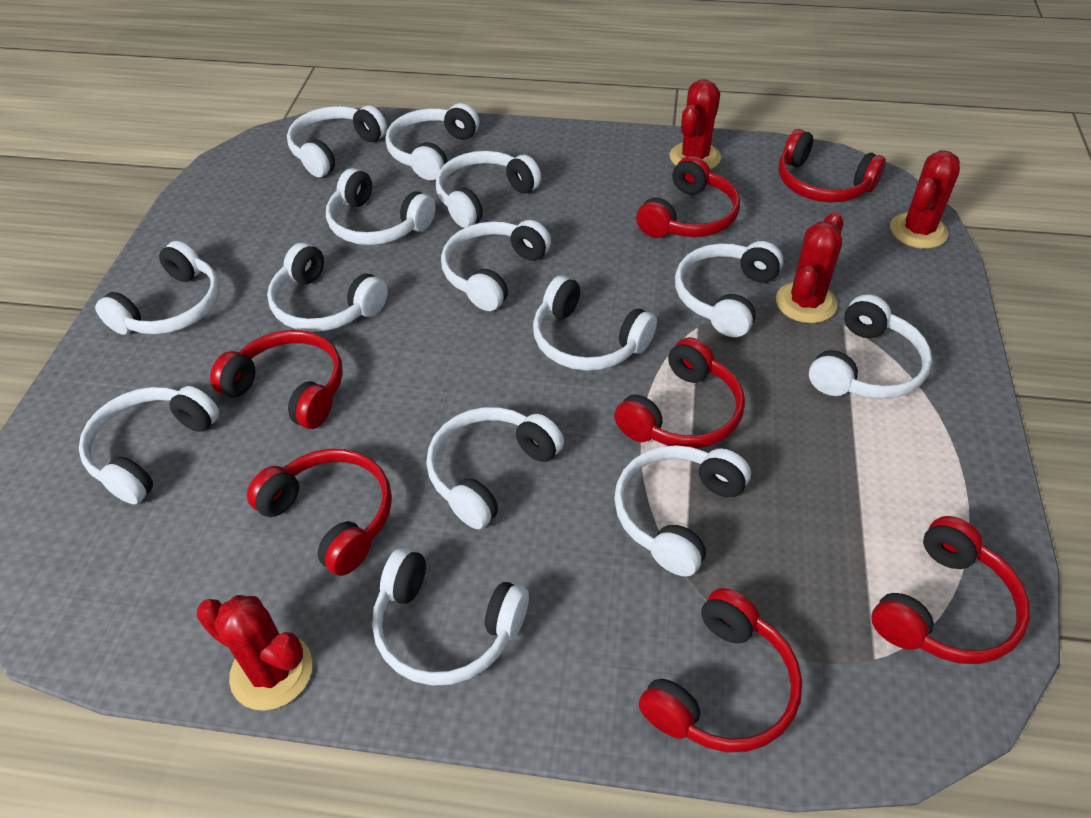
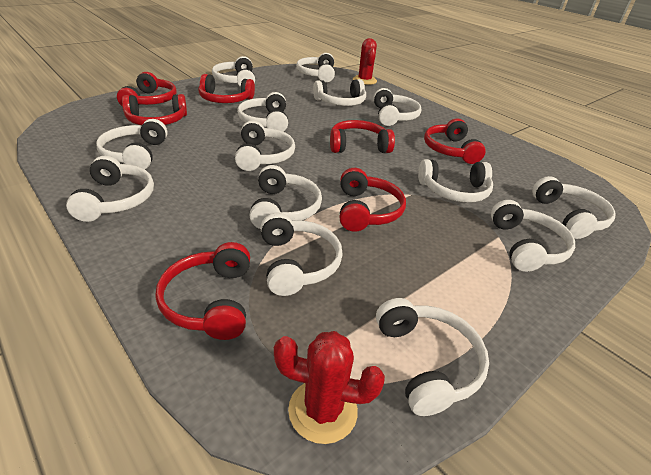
red cactus: [196,595,312,711] [670,79,721,170] [776,212,843,323] [890,151,960,249] = 4 -> [274,331,385,444] [353,38,377,85] = 2

